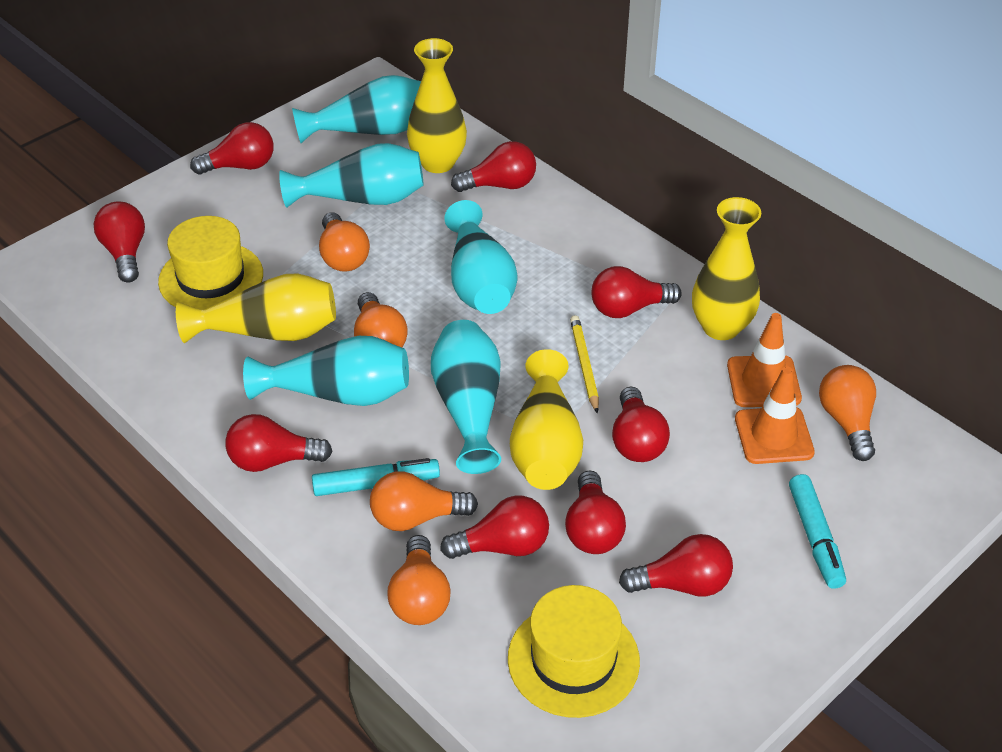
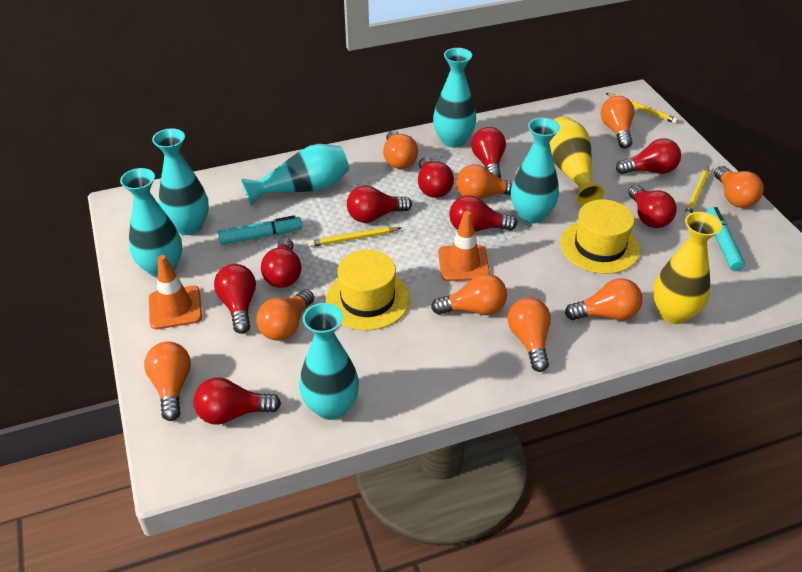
orange light bulb: [319,212,370,272] [354,292,408,347] [370,471,478,531] [387,535,450,625] [819,365,876,461] = 5 -> [144,342,191,421] [256,289,314,341] [383,130,418,169] [431,274,507,315] [456,164,513,200] [508,297,551,372] [565,278,643,320] [600,96,634,148] [714,166,764,208] = 9
turquoise vase: [243,336,409,406] [279,143,424,208] [292,75,421,143] [431,320,501,474] [444,200,517,314] = 5 -> [120,168,182,277] [152,128,209,235] [241,144,349,206] [299,303,359,420] [433,48,476,148] [511,118,560,224] = 6
yellow pencil: [570,315,599,414] = 1 -> [309,227,401,247] [606,93,678,124] [684,166,709,218] = 3
yellow vase: [176,273,336,343] [407,38,467,173] [510,349,583,490] [692,197,761,340] = 4 -> [549,116,604,205] [653,212,722,324] = 2

